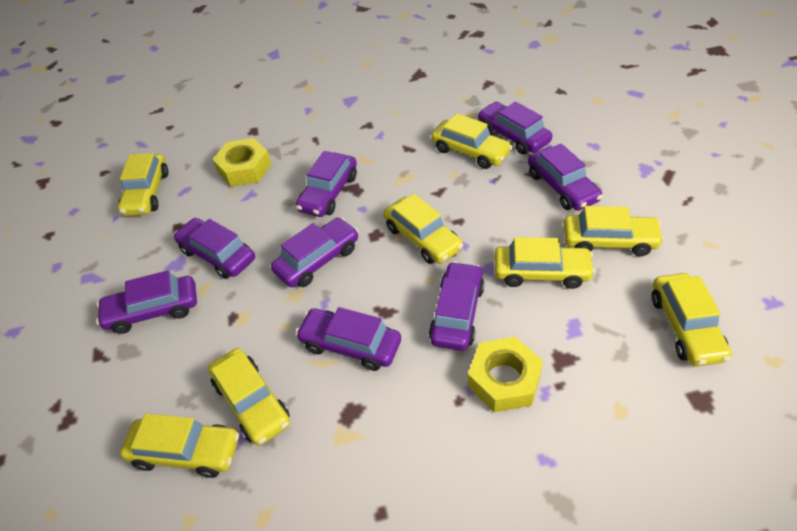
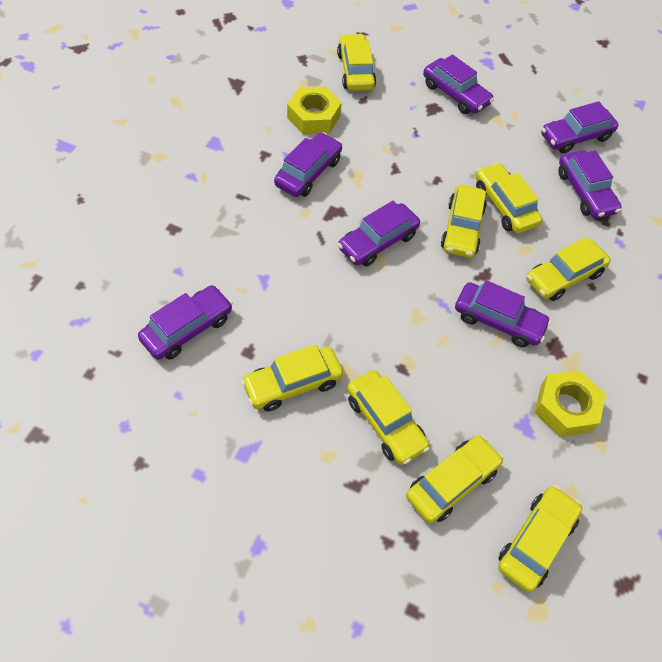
purple car: [96,270,197,334] [173,218,255,279] [271,217,359,287] [295,307,401,371] [296,151,357,217] [429,261,485,351] [478,101,552,154] [528,143,603,211] = 8 -> [138,285,233,360] [274,132,342,197] [338,201,420,267] [423,54,494,114] [455,280,551,347] [541,101,619,154] [558,150,622,219] = 7

